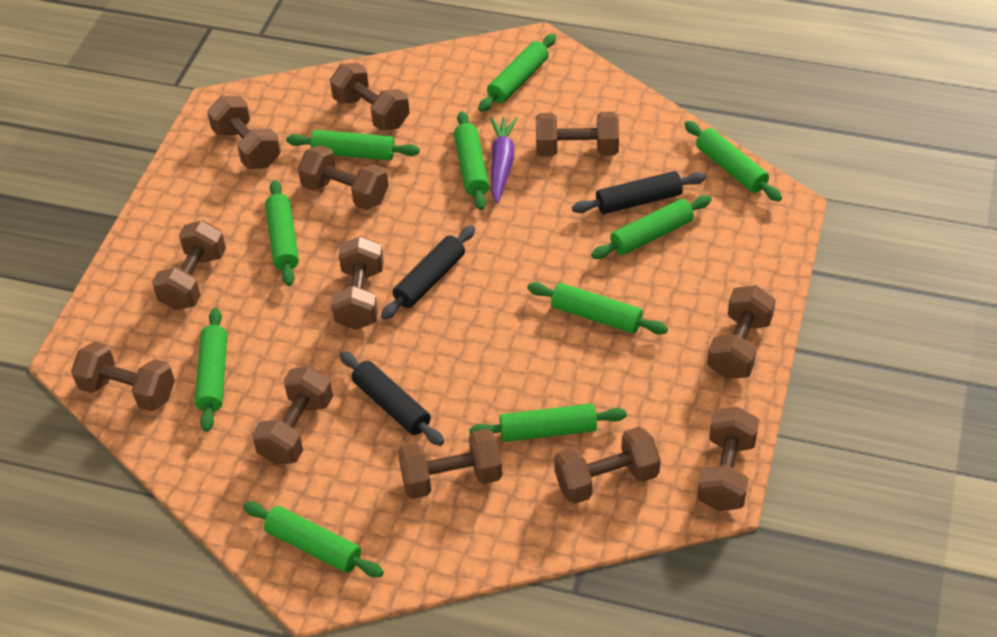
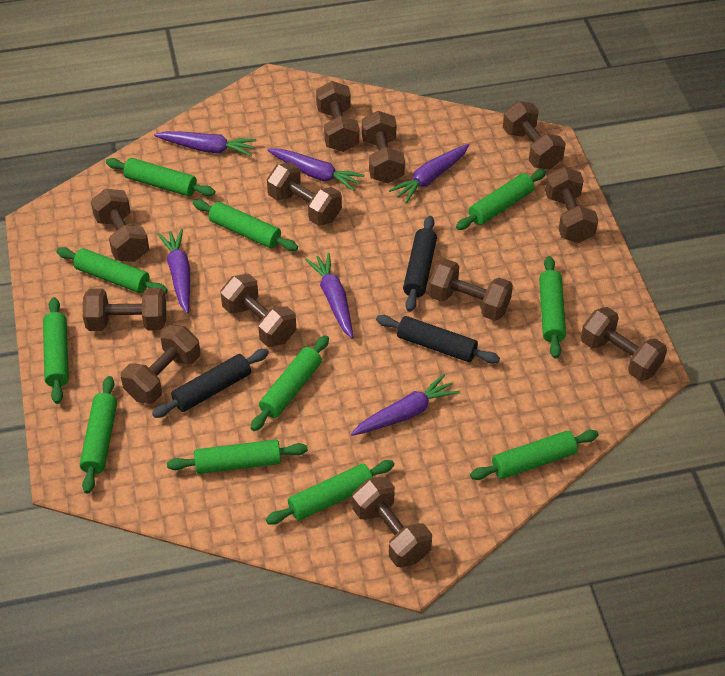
green rolling pin: [195,308,227,432] [243,502,384,577] [265,180,299,286] [286,130,420,160] [454,111,489,210] [469,404,627,442] [478,34,556,112] [527,282,668,334] [591,195,712,259] [684,121,782,201] = 10 -> [43,297,69,404] [56,247,168,294] [80,376,117,494] [106,158,215,196] [167,440,308,474] [193,199,298,251] [251,335,329,431] [266,460,394,525] [456,169,546,230] [470,430,598,480] [539,256,566,359] = 11
purple carrot: [490,117,518,203] = 1 -> [154,131,256,156] [158,229,190,314] [267,148,364,191] [305,253,353,338] [351,374,459,436] [389,144,469,203] = 6

